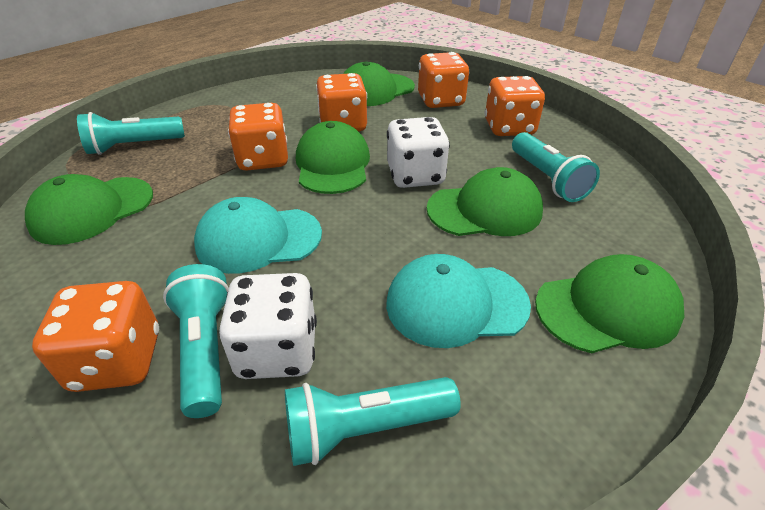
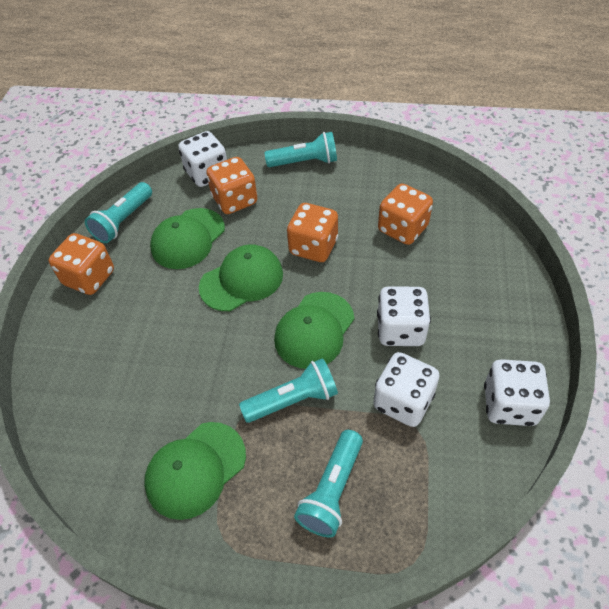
green cap: [25,174,153,245] [296,121,370,194] [343,61,415,106] [427,167,543,236] [535,254,684,353] = 5 -> [144,422,246,520] [150,208,225,269] [199,244,283,311] [274,292,354,369] = 4
orange dice: [32,281,159,392] [228,103,288,171] [316,73,367,132] [418,52,469,108] [485,76,545,136] = 5 -> [48,233,114,295] [206,157,257,214] [287,203,338,262] [378,183,433,245] = 4
turquoise cap: [194,197,322,274] [386,254,531,348] = 2 -> none = 0
white dice: [219,273,317,379] [387,117,450,188] = 2 -> [178,131,227,187] [373,352,440,427] [377,286,431,346] [484,359,550,426] = 4

